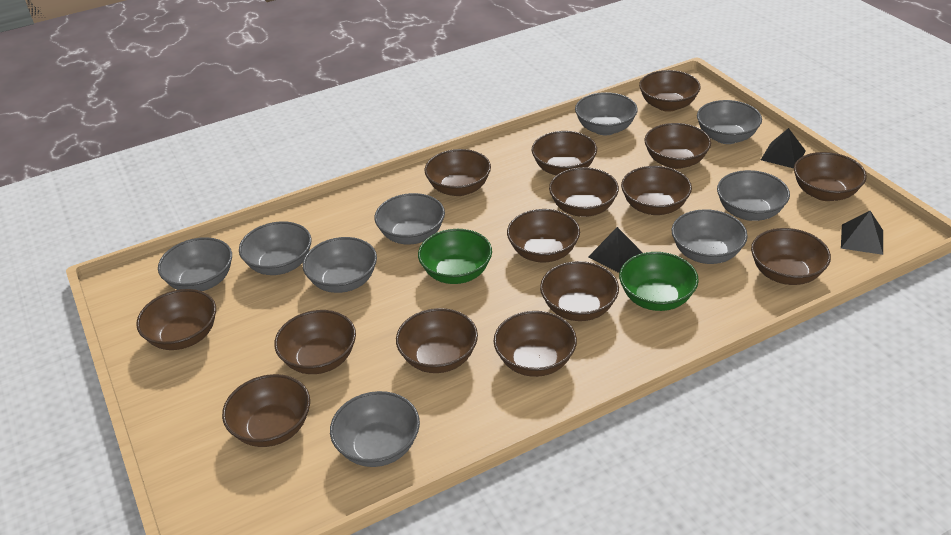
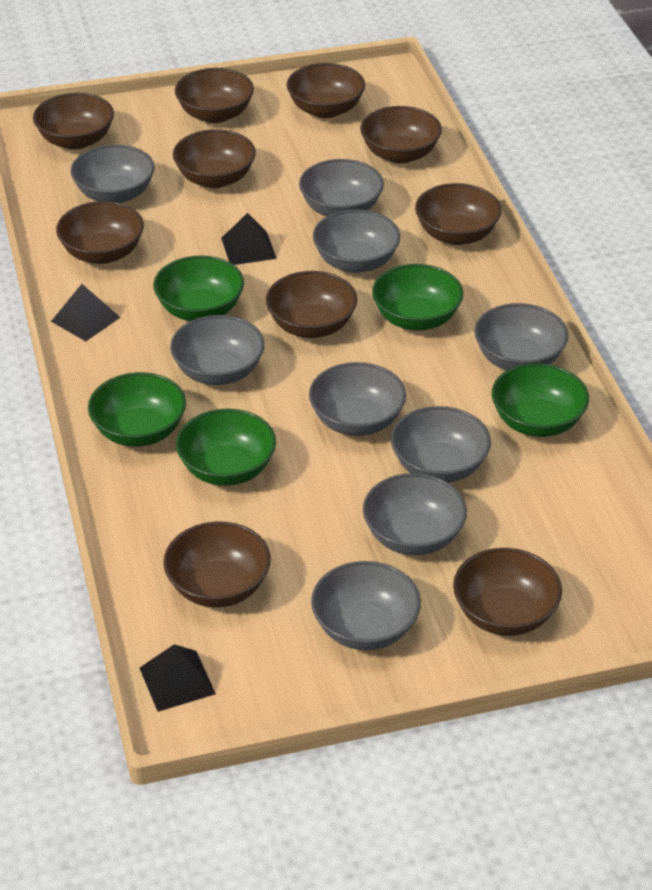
brown bowl: [136,289,216,350] [222,374,310,447] [274,310,356,374] [396,308,478,373] [425,149,491,196] [494,311,577,377] [507,209,580,262] [532,131,597,175] [540,261,619,321] [549,167,619,217] [621,166,692,215] [639,70,701,112] [644,123,711,169] [751,228,831,285] [794,152,867,201] = 15 -> [33,93,114,150] [56,201,144,264] [163,522,271,607] [173,129,256,188] [175,68,254,123] [266,271,357,338] [286,63,365,118] [360,106,442,164] [415,183,502,245] [453,548,562,636] = 10
green bowl: [418,229,492,284] [619,252,699,311] = 2 -> [88,372,186,447] [153,256,244,321] [176,409,276,486] [372,264,463,331] [492,363,589,437] = 5

